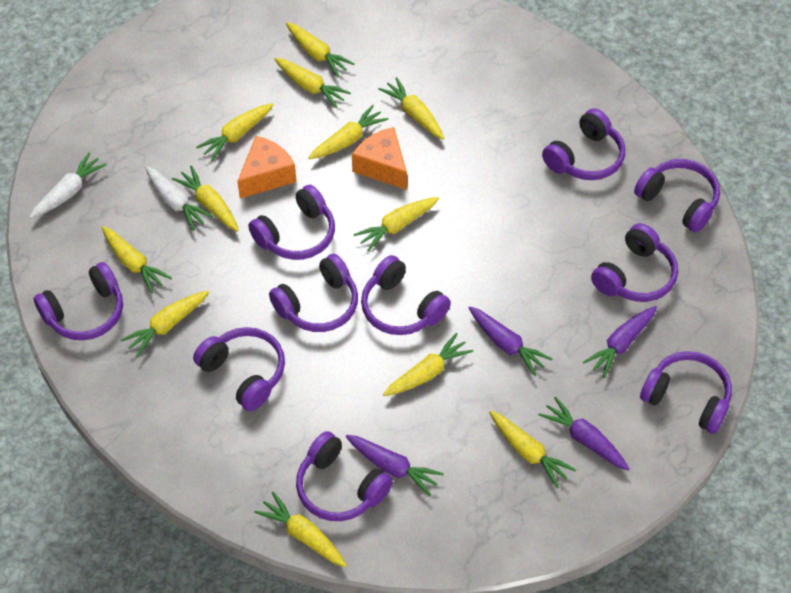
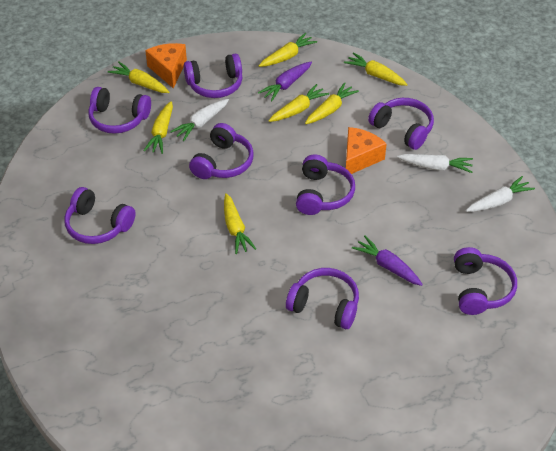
purple carrot: [345,435,444,496] [469,307,553,376] [538,397,629,471] [583,306,657,378] = 4 -> [258,62,312,102] [352,235,423,286] = 2
purple headphones: [34,262,123,340] [193,327,285,411] [248,185,335,260] [269,254,358,332] [296,431,393,521] [361,255,451,335] [542,108,625,180] [591,223,678,302] [634,159,720,233] [640,351,732,434] = 10 -> [64,187,136,244] [88,87,151,134] [184,54,242,98] [189,123,254,179] [286,268,359,329] [296,154,355,215] [368,98,434,150] [454,247,517,315] = 8
white carrot: [30,153,107,218] [145,166,213,231] = 2 -> [170,99,229,141] [397,154,473,173] [466,176,535,212] = 3
yellow carrot: [102,226,172,293] [121,291,209,357] [172,165,239,232] [196,103,274,161] [254,492,347,567] [274,58,351,108] [286,22,355,77] [308,105,388,159] [353,197,439,252] [378,77,444,140] [383,333,473,396] [489,410,576,488] = 12 -> [108,61,169,93] [144,101,173,154] [224,193,256,254] [259,33,317,67] [269,84,329,122] [305,82,359,124] [344,52,408,86] = 7

